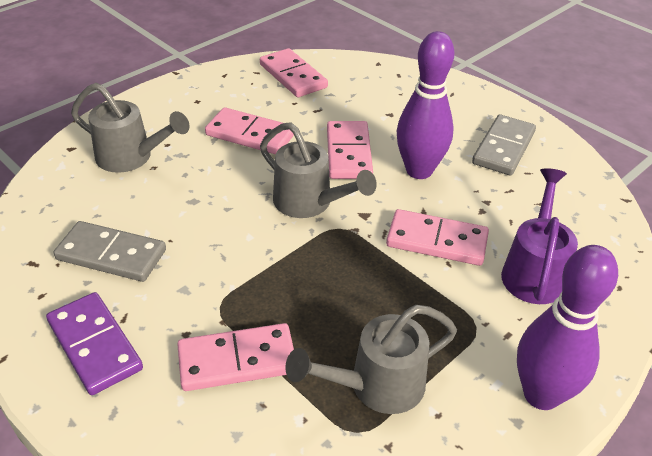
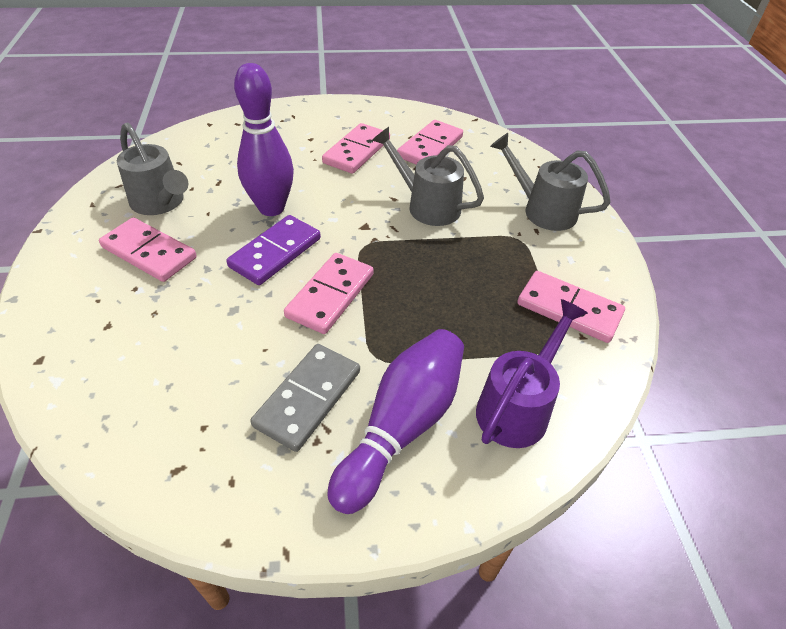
grey domino: [54,221,166,282] [472,114,536,175] = 2 -> [250,344,360,452] = 1

